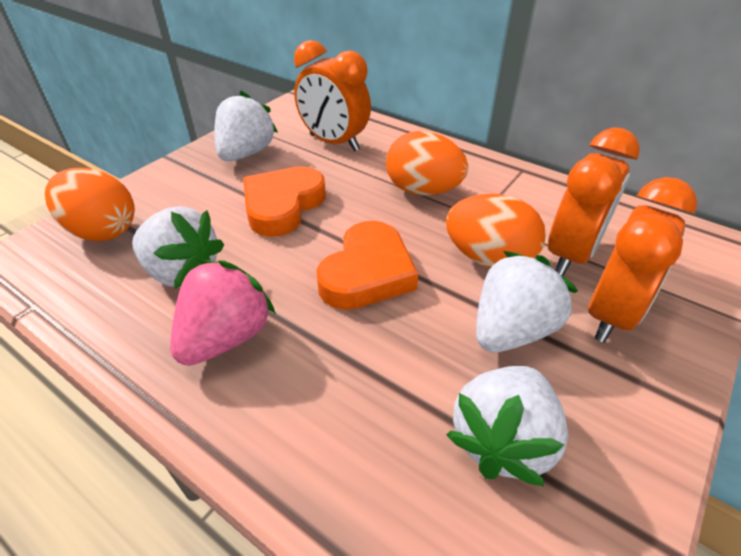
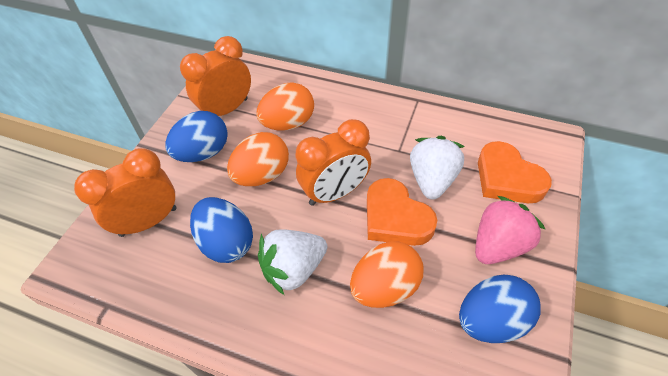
blue egg: none = 0 -> [165,111,228,162] [190,197,253,263] [459,275,541,343] = 3
white strawberry: [132,206,224,289] [214,91,278,161] [446,366,568,486] [476,251,578,352] = 4 -> [258,229,327,295] [410,136,465,199] = 2

